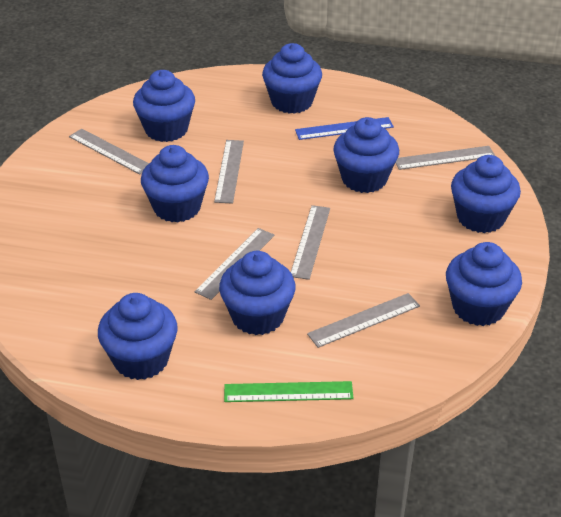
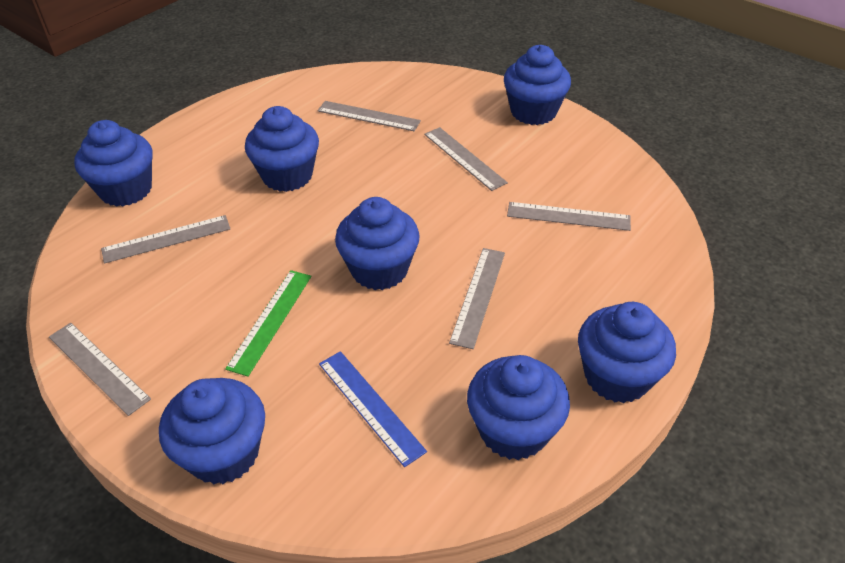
blue cupcake: [98,293,178,380] [133,70,195,142] [141,145,209,223] [219,251,296,335] [262,43,322,114] [333,117,399,193] [446,242,522,326] [451,155,521,233] = 8 -> [74,120,152,206] [159,378,265,484] [245,106,319,192] [335,197,420,290] [467,355,570,460] [504,45,571,125] [578,302,676,403] = 7

